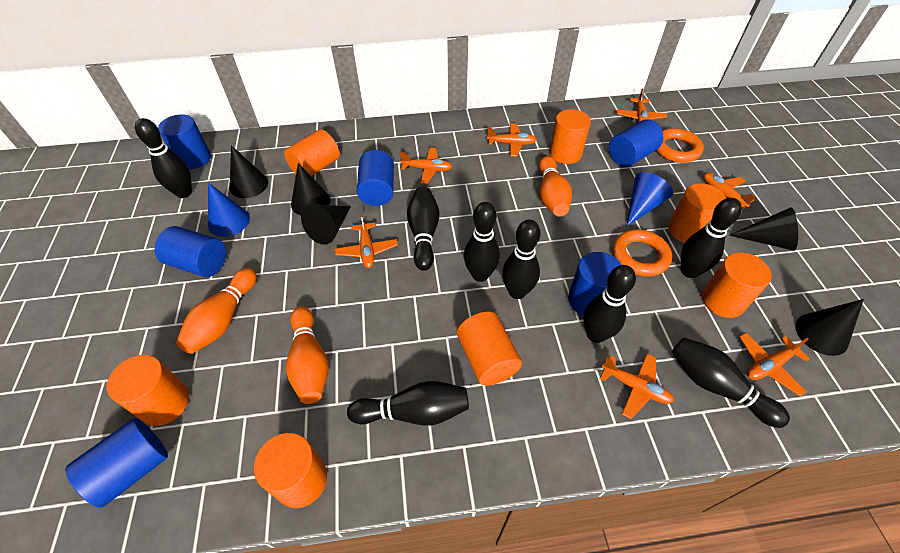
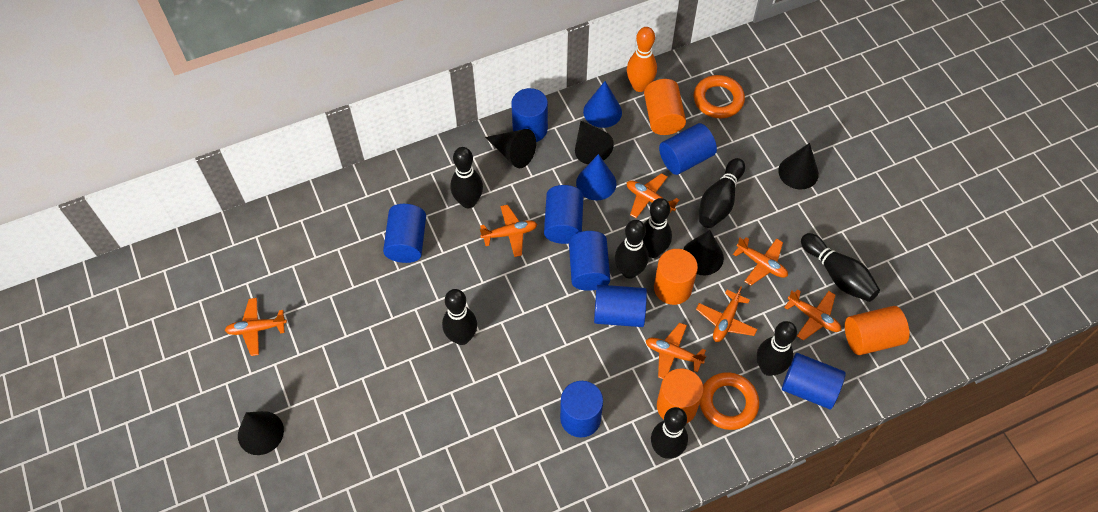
blue cylinder: [65,418,168,508] [155,226,226,277] [158,114,211,169] [357,150,394,206] [568,252,622,316] [609,119,663,167] = 6 -> [383,204,426,263] [511,88,548,142] [544,185,584,244] [560,381,603,438] [569,231,610,291] [594,285,647,327] [659,123,717,175] [782,353,846,409] = 8
orange bowling pin: [176,268,257,354] [286,306,329,404] [539,156,572,217] = 3 -> [627,27,657,92] = 1
orange cylinder: [107,355,189,426] [254,433,327,508] [284,129,340,176] [457,311,522,386] [550,109,591,164] [668,183,726,243] [702,252,772,318] = 7 -> [644,79,686,135] [654,249,698,305] [657,368,704,424] [845,306,909,355] = 4

